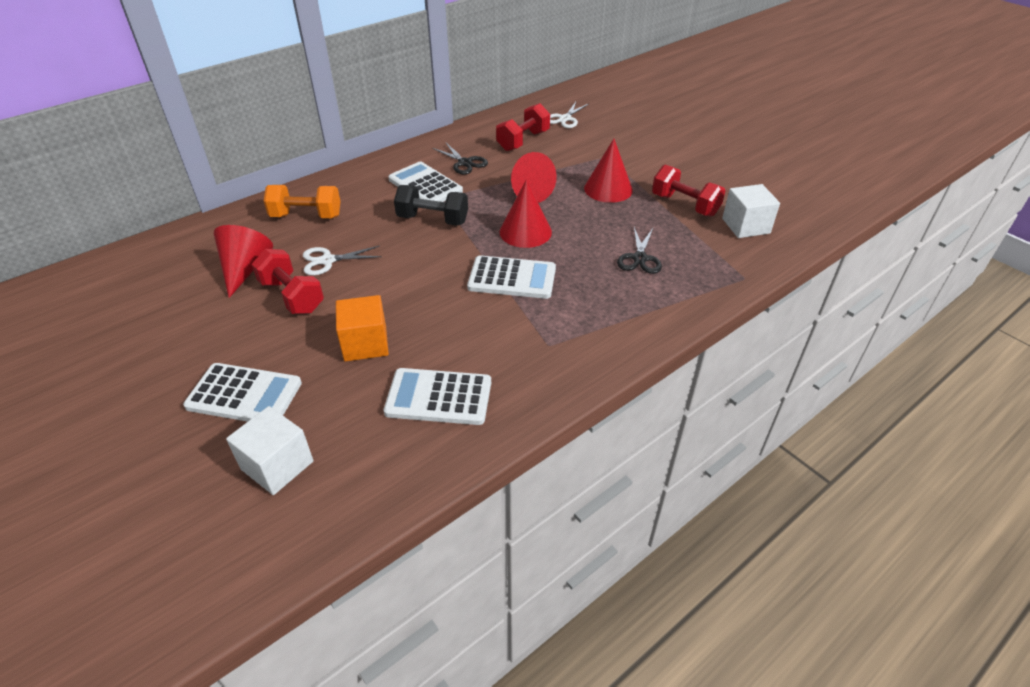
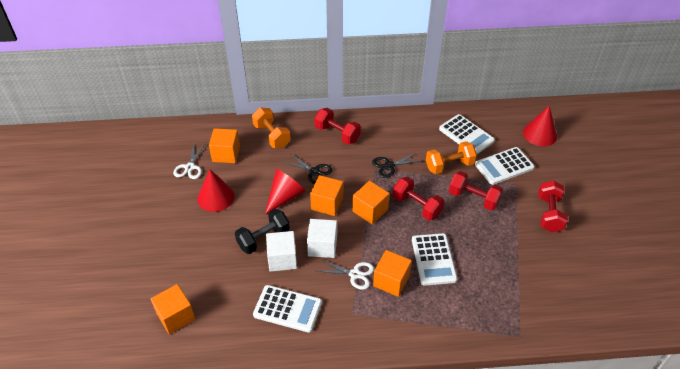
orange cube: [336,295,389,361] = 1 -> [151,284,195,334] [209,128,240,163] [310,175,343,216] [353,181,390,224] [373,250,412,297] = 5
orange dumbbell: [264,185,341,218] = 1 -> [252,108,291,148] [426,141,477,174] = 2
red cone: [214,225,273,298] [499,179,552,248] [511,152,557,203] [584,139,633,203] = 4 -> [197,169,235,212] [265,169,306,214] [523,106,557,146] = 3
red dumbbell: [252,249,324,314] [496,103,550,151] [652,165,725,216] = 3 -> [315,108,361,144] [393,177,444,221] [449,171,503,211] [538,180,568,232] = 4

